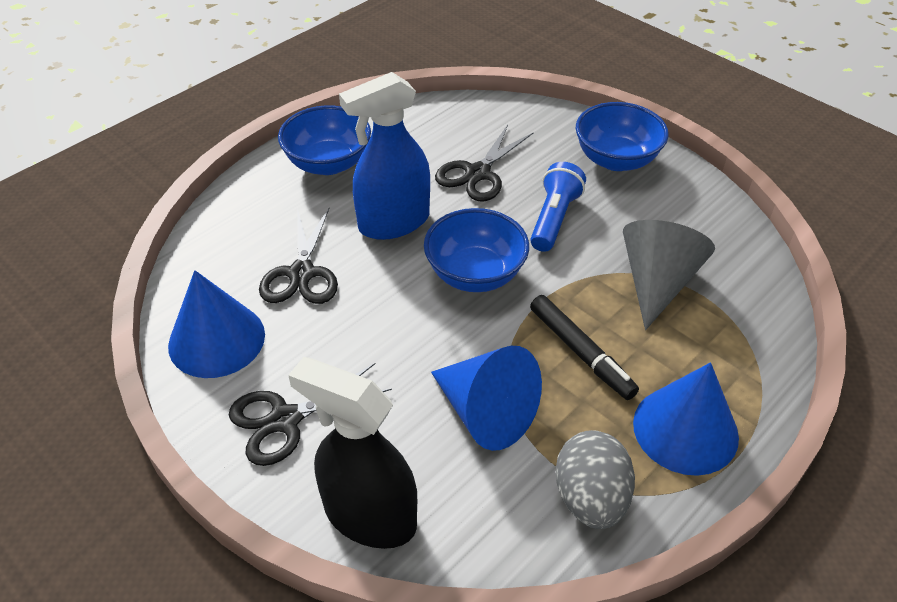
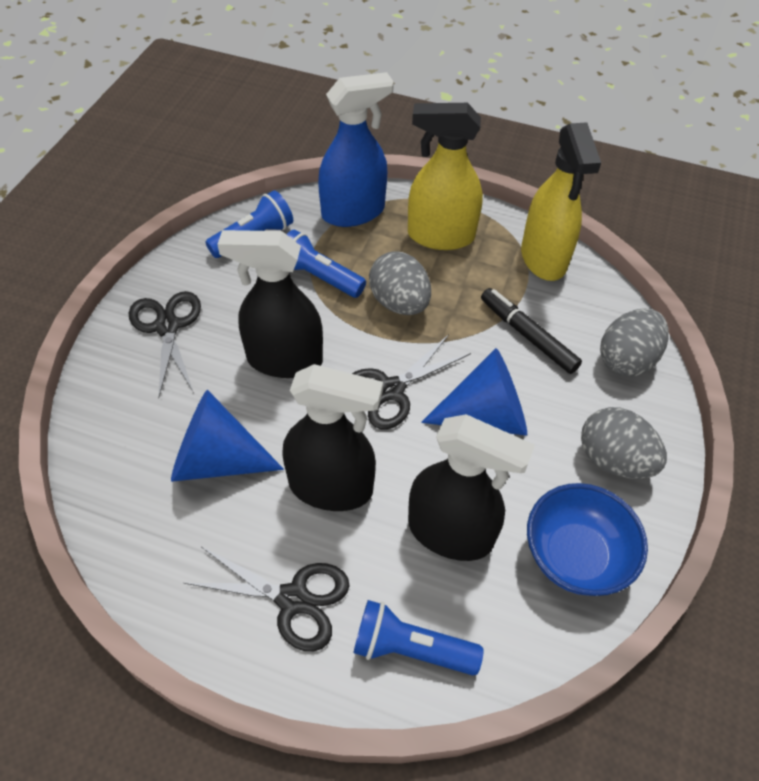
black spray bottle: [288,357,417,549] = 1 -> [217,230,323,378] [282,364,383,511] [408,414,535,561] = 3
blue bowl: [278,105,371,175] [424,208,529,292] [576,102,669,171] = 3 -> [527,483,648,596] = 1
blue cone: [168,270,265,378] [431,346,542,451] [633,362,739,476] = 3 -> [171,390,284,482] [421,348,527,436] = 2
blue flashlight: [530,162,586,252] = 1 -> [205,190,293,258] [286,230,366,298] [353,600,484,675] = 3
grey cone: [623,220,715,330] = 1 -> none = 0
grey egg: [555,430,635,529] = 1 -> [369,251,431,315] [581,407,667,479] [600,309,669,377] = 3
yellow spray bottle: none = 0 -> [408,103,483,250] [521,122,601,281] = 2

